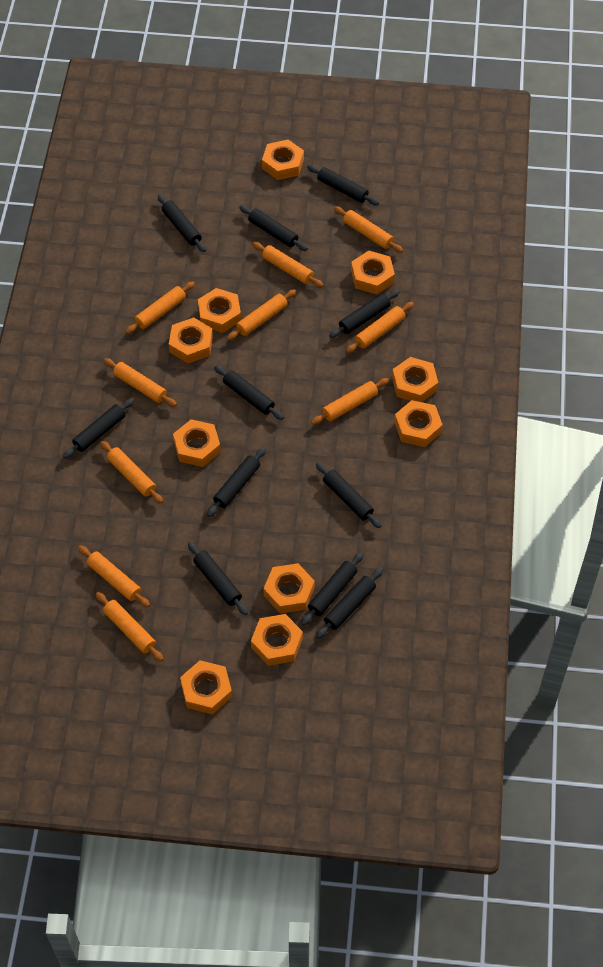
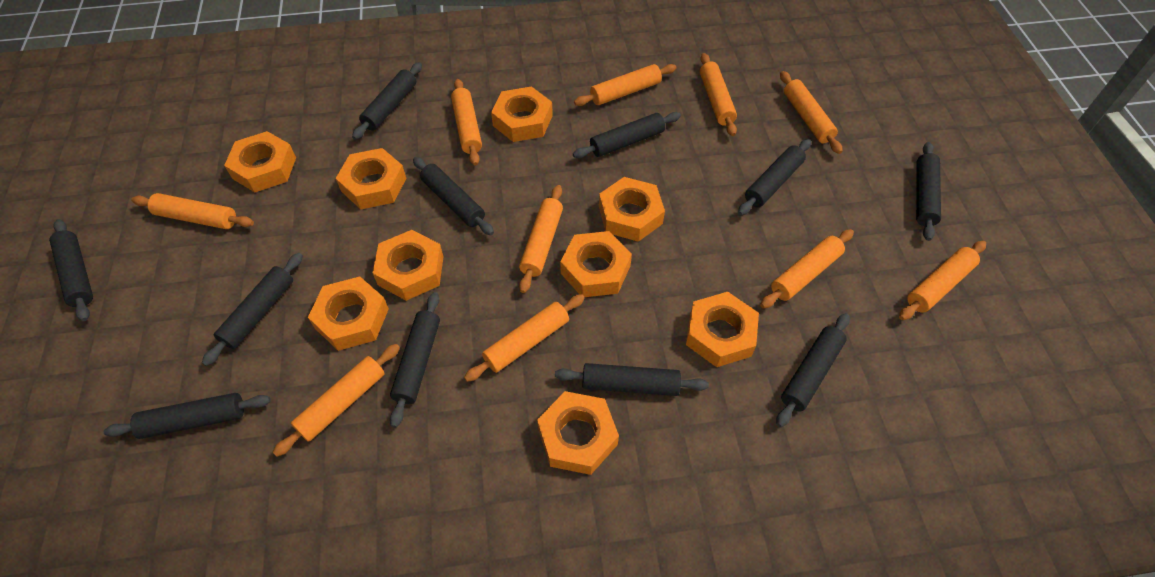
orange nut: [169,317,213,363] [173,419,221,467] [180,660,232,714] [198,288,241,333] [251,614,303,666] [262,140,304,180] [263,563,315,614] [351,251,395,294] [392,357,438,402] [394,400,443,447] = 10 -> [224,131,296,192] [308,277,389,351] [336,148,406,209] [373,230,444,301] [491,86,553,142] [537,391,619,475] [560,231,632,297] [599,177,665,242] [686,292,759,367] = 9

